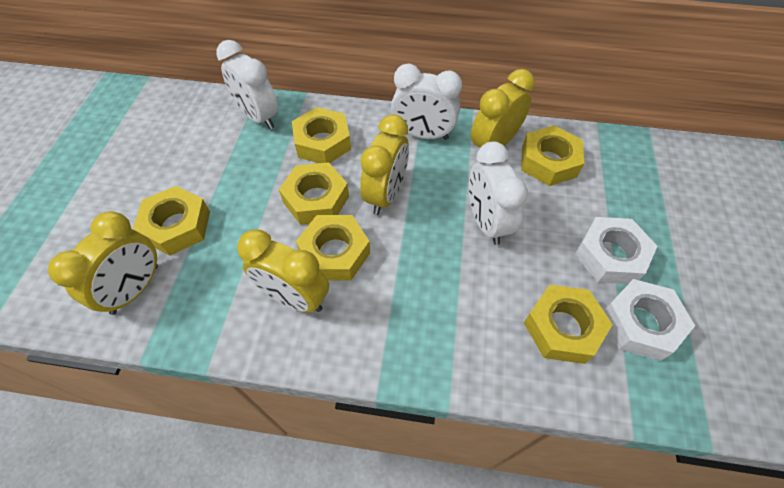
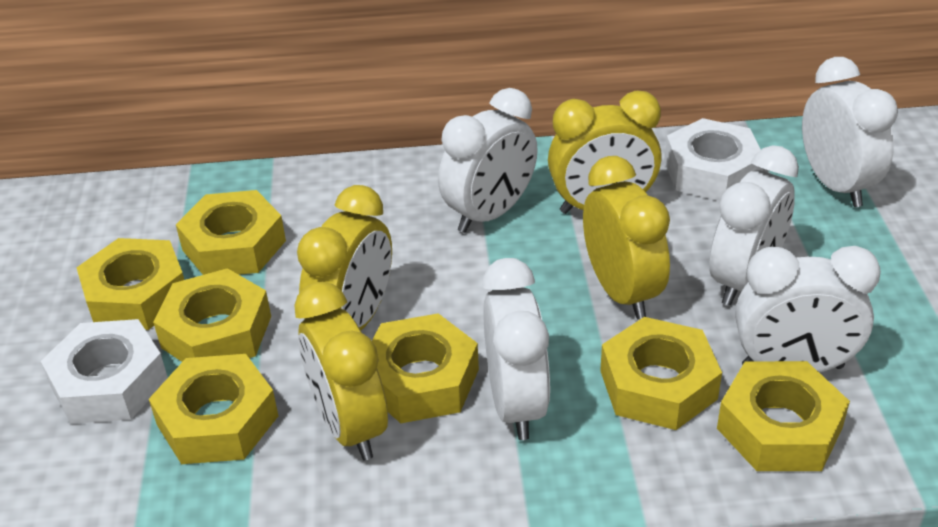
white clock: [216,40,278,129] [391,63,462,140] [469,141,528,245] = 3 -> [438,88,538,233] [482,258,550,440] [709,145,799,306] [735,246,881,373] [802,57,898,207] = 5
yellow nut: [133,186,210,256] [279,162,349,225] [292,107,351,163] [296,215,370,281] [521,125,584,186] [524,285,613,364] = 6 -> [76,238,184,330] [149,354,278,464] [153,268,271,362] [176,190,286,275] [372,313,479,423] [600,317,722,430] [717,361,850,471] = 7

